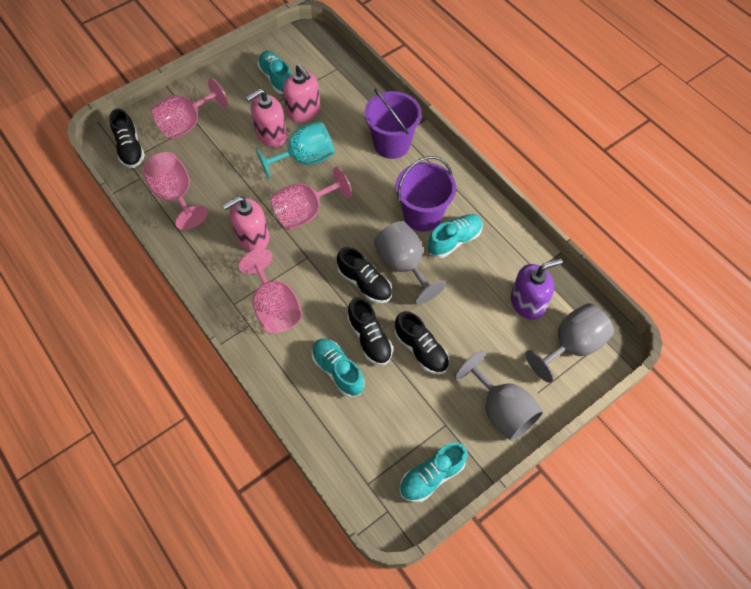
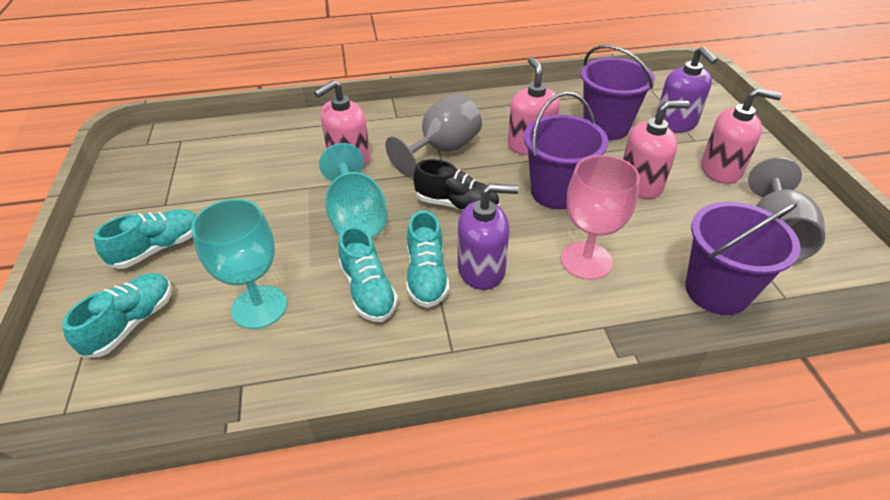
black shoe: [109,109,145,168] [337,247,392,303] [347,297,393,366] [394,311,449,374] = 4 -> [413,159,499,211] = 1
grey goblet: [374,221,446,304] [455,351,543,441] [525,303,614,383] = 3 -> [385,93,482,177] [748,157,825,262] = 2
pink goblet: [143,152,208,230] [151,78,228,140] [238,249,302,333] [271,167,352,230] = 4 -> [561,155,640,280] = 1
pink soap dispenser: [223,196,269,251] [246,89,287,147] [283,65,320,122] = 3 -> [314,80,370,168] [508,57,560,155] [623,101,690,199] [701,88,782,184] = 4
purple bucket: [364,89,422,159] [395,156,456,232] = 2 -> [524,92,608,209] [581,45,655,140] [685,202,801,315] = 3
purple soap dispenser: [511,259,562,320] = 1 -> [458,184,519,290] [655,46,718,133] = 2
turquoise goblet: [256,121,335,179] = 1 -> [191,199,287,329] [319,143,388,238] = 2

